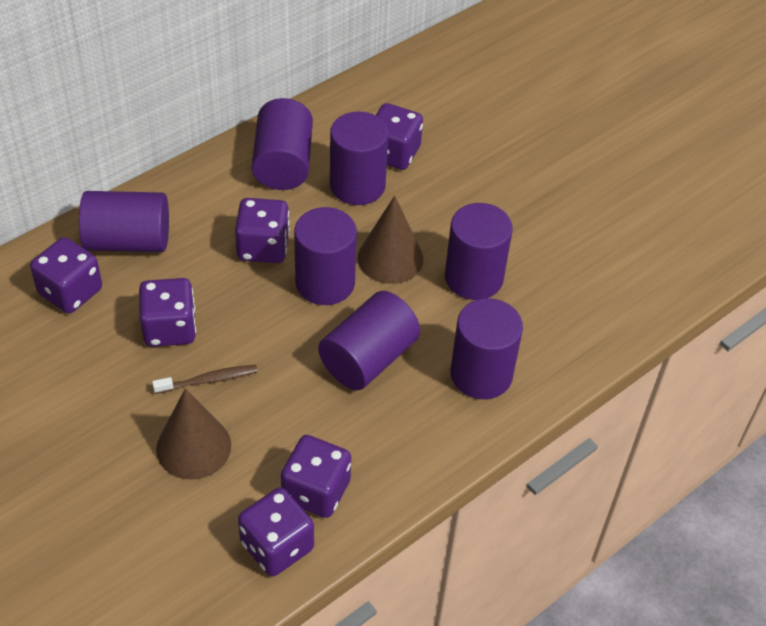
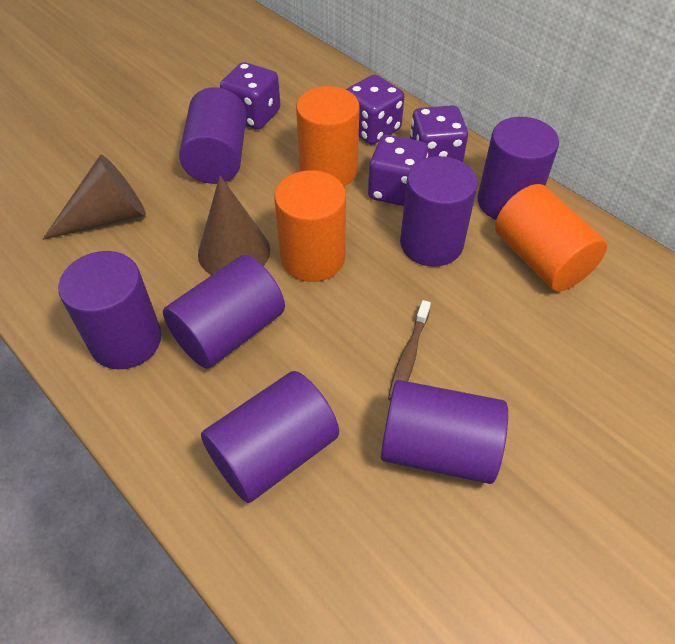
orange cylinder: none = 0 -> [274,170,346,282] [296,86,360,186] [495,184,607,292] = 3
purple dice: [30,237,102,313] [139,278,196,347] [235,198,290,263] [238,488,314,576] [281,435,351,518] [376,103,423,170] = 6 -> [220,62,281,129] [346,75,404,145] [368,135,428,206] [410,105,468,162] = 4

